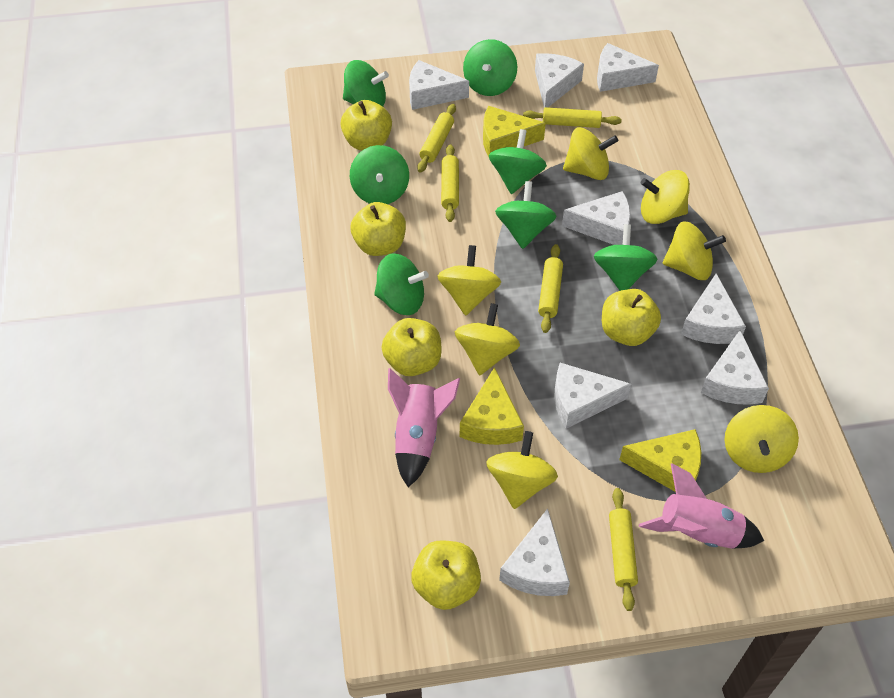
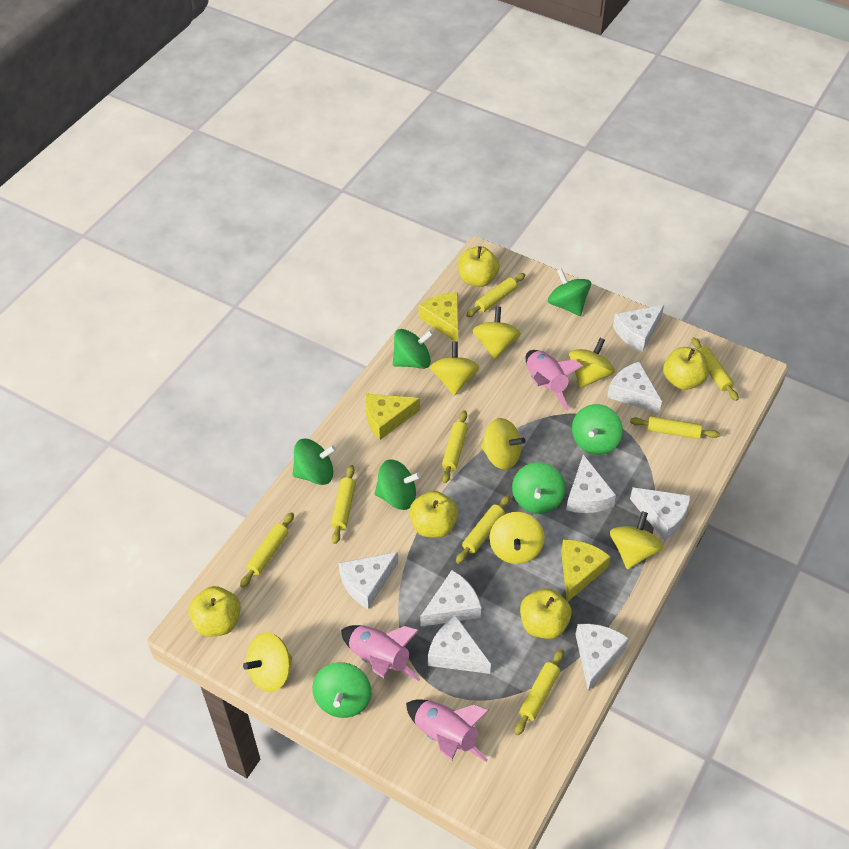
pink rocket: [388,368,460,487] [639,463,764,549] = 2 -> [341,625,420,681] [406,699,489,762] [526,350,583,410] = 3
yellow rolling pin: [417,104,456,173] [441,144,459,222] [523,107,622,128] [538,244,563,333] [609,488,638,611] = 5 -> [240,512,294,588] [331,465,356,544] [442,410,468,483] [456,495,511,564] [466,273,525,317] [515,649,564,735] [630,416,720,439] [692,337,739,401] = 8

